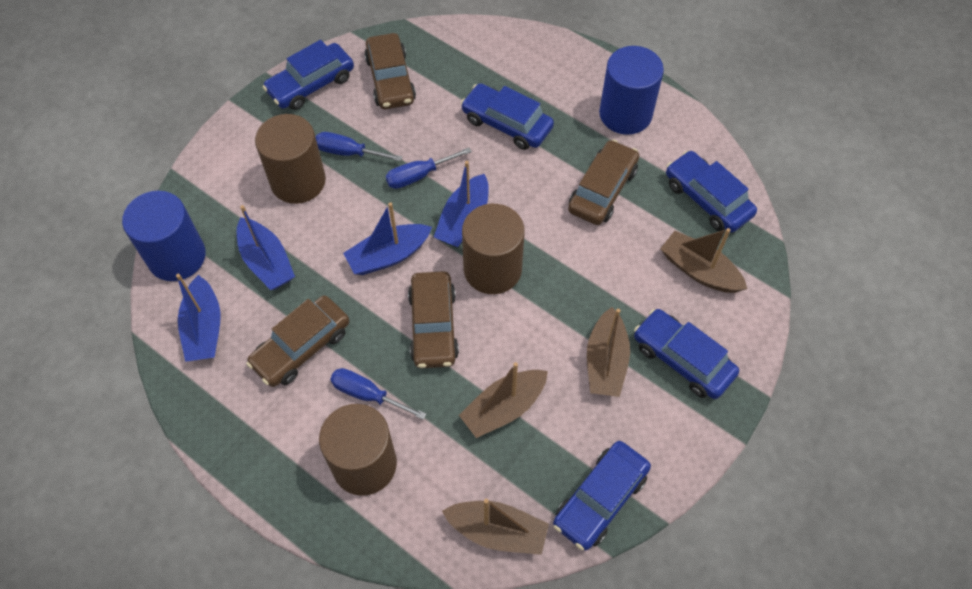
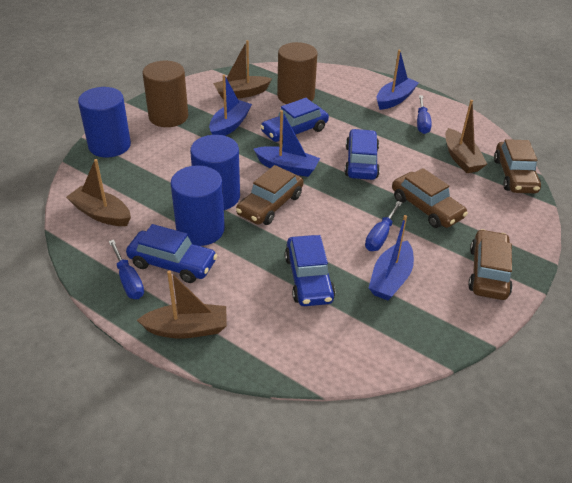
blue car: [263,40,354,110] [461,83,554,150] [553,441,651,550] [634,309,739,399] [666,150,757,233] = 5 -> [126,224,217,283] [260,98,329,144] [285,235,335,306] [345,129,380,180] = 4
blue cylinder: [122,191,206,281] [599,46,664,135] = 2 -> [78,87,131,157] [170,165,225,246] [190,135,240,210] = 3
brown cylinder: [255,114,326,204] [319,404,397,496] [462,204,525,294] = 3 -> [143,61,188,127] [277,42,317,104] = 2

